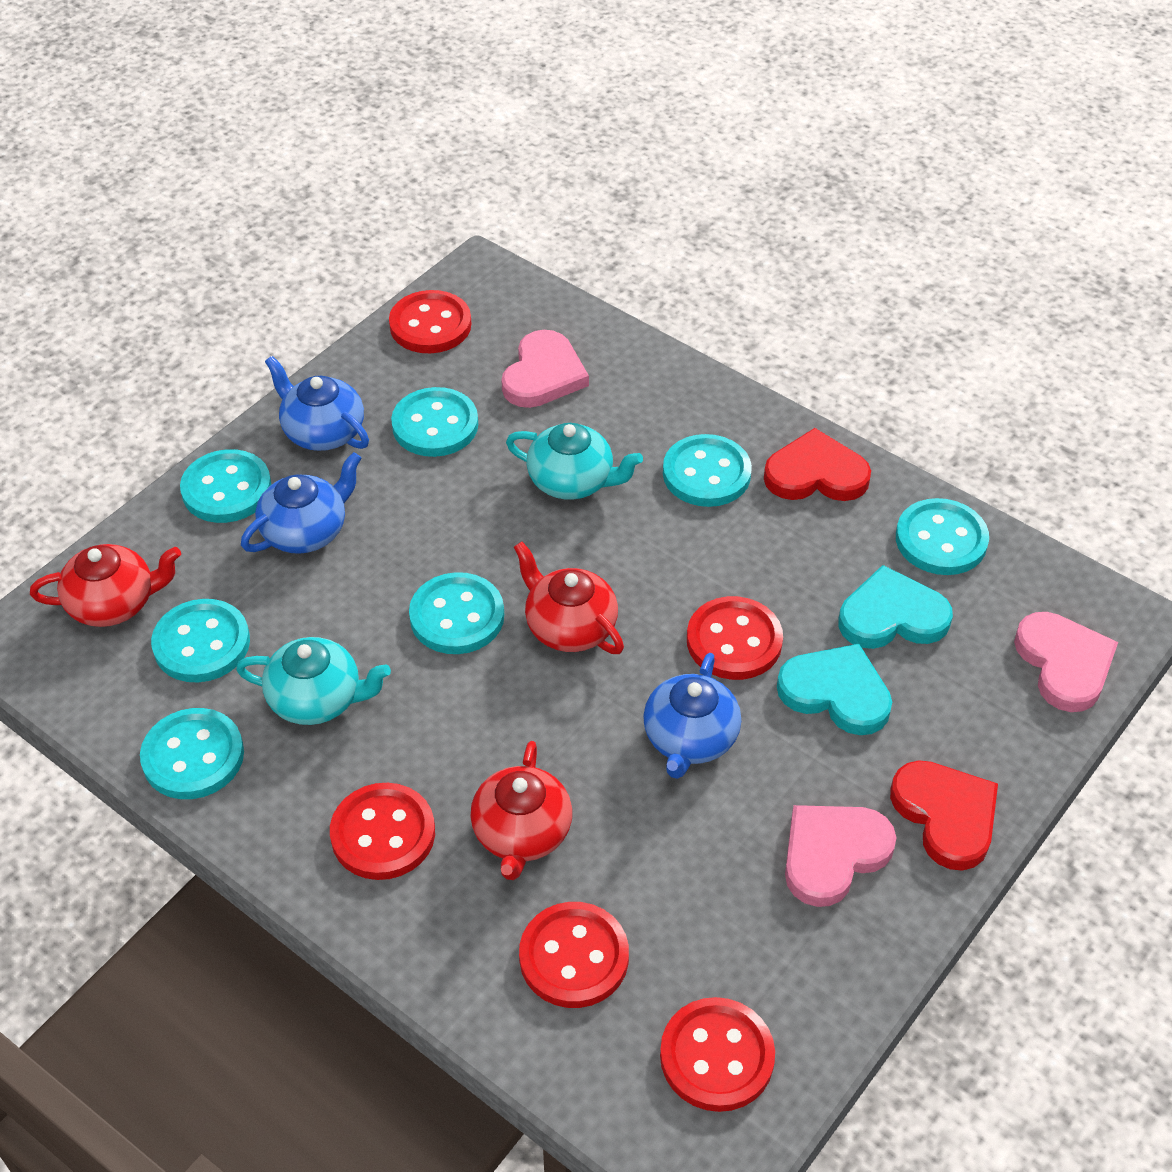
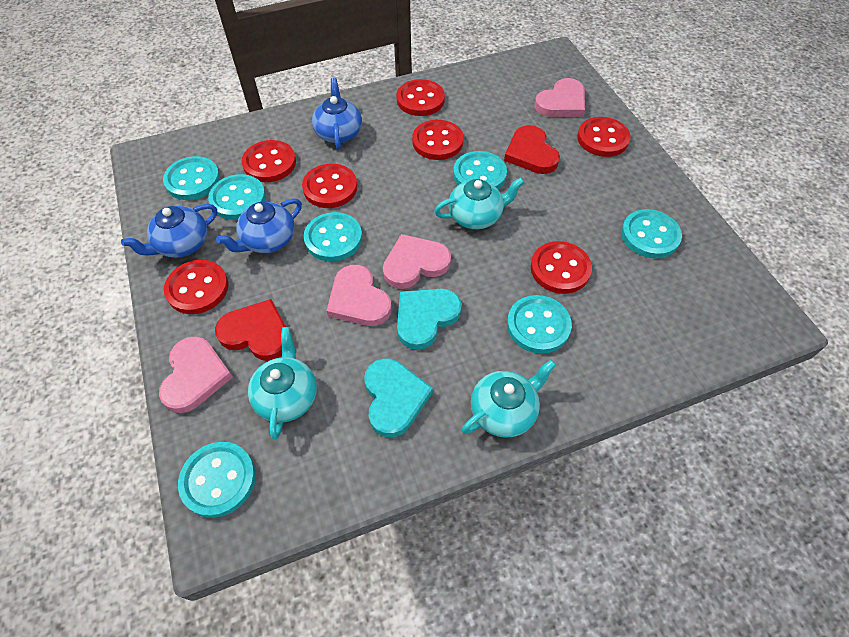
pink heart: [501,330,589,408] [785,805,897,907] [1014,612,1118,712] = 3 -> [159,336,233,413] [327,265,392,326] [383,234,451,289] [534,78,585,117] = 4
red button: [330,783,435,880] [389,290,471,353] [519,902,629,1008] [660,997,775,1112] [687,596,783,680] = 5 -> [164,260,229,314] [242,140,296,182] [302,164,357,208] [396,79,445,116] [412,120,464,160] [531,241,592,294] [577,117,631,157] = 7
red teapot: [30,544,181,627] [470,741,572,880] [514,542,624,654] = 3 -> none = 0
turquoise teapot: [236,637,391,725] [506,423,643,500] = 2 -> [248,327,317,439] [434,178,524,229] [461,360,556,438] = 3

